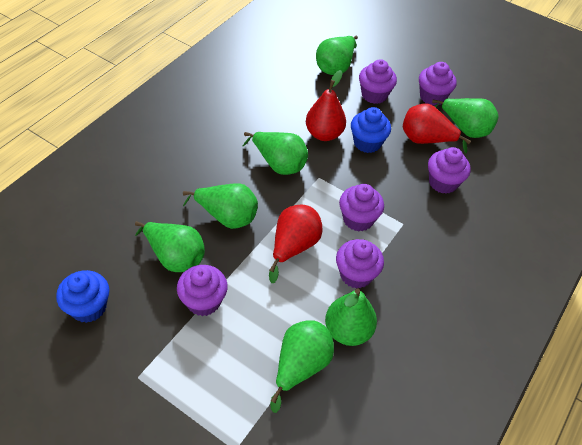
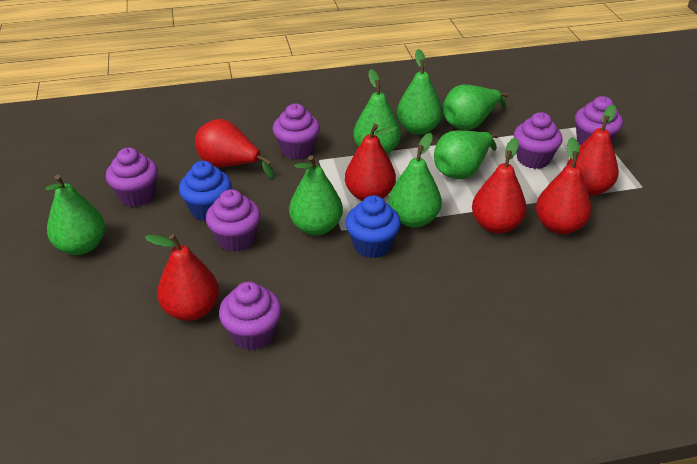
red pear: [269,205,322,283] [306,70,346,141] [403,103,471,154] = 3 -> [145,234,219,321] [195,119,274,179] [345,124,397,201] [472,138,527,234] [536,137,591,234] [567,105,619,196] = 6

